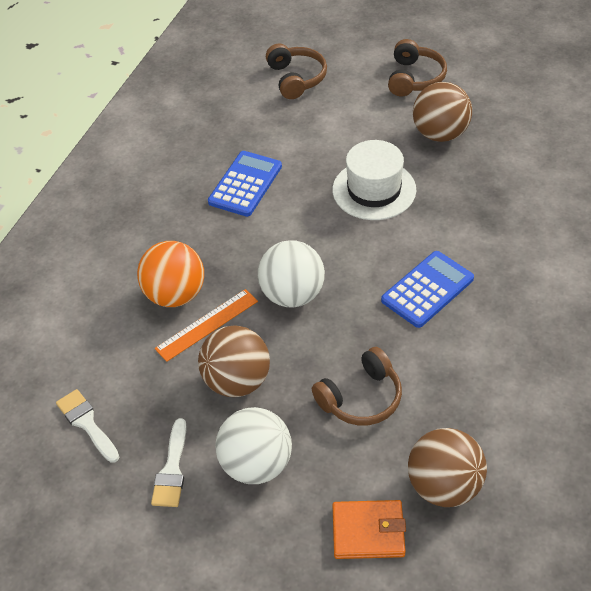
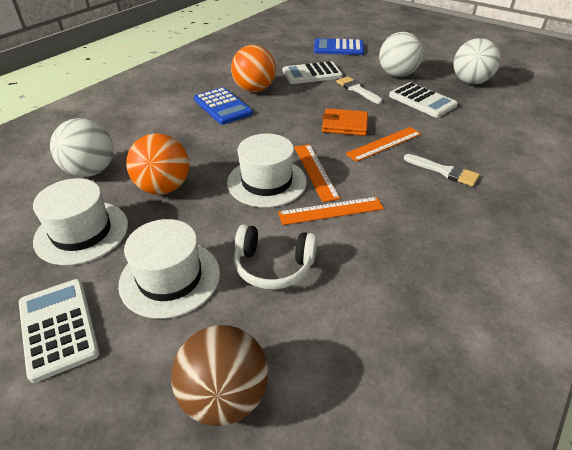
brown ball: [198,325,270,397] [408,428,487,507] [413,82,472,142] = 3 -> [171,325,268,426] = 1
brown headphones: [266,44,327,99] [312,347,402,425] [388,39,447,96] = 3 -> none = 0
orange ball: [137,241,204,307] = 1 -> [126,133,189,195] [231,45,276,92] = 2
orange ruler: [155,289,258,362] = 1 -> [278,197,384,225] [294,144,340,202] [345,127,421,162] = 3
white ball: [216,407,292,484] [258,240,325,308] = 2 -> [50,118,113,177] [379,32,423,77] [453,38,501,84] = 3
white calculator: none = 0 -> [19,279,100,383] [283,61,343,84] [389,82,458,118] = 3
white hat: [332,140,416,220] = 1 -> [33,178,128,266] [118,219,220,319] [227,133,307,208] = 3
white headphones: none = 0 -> [234,224,317,290] = 1

